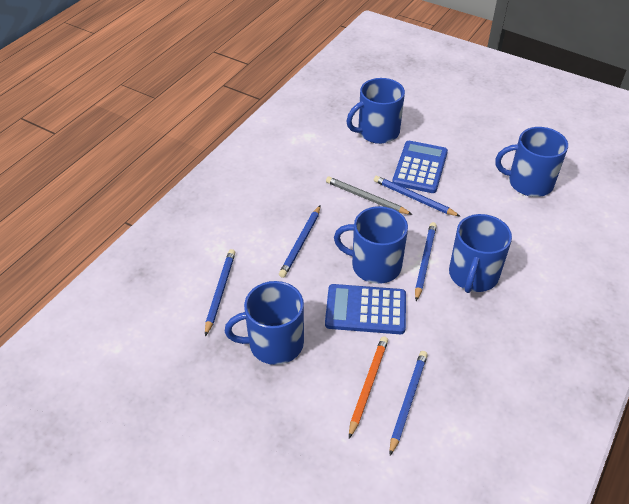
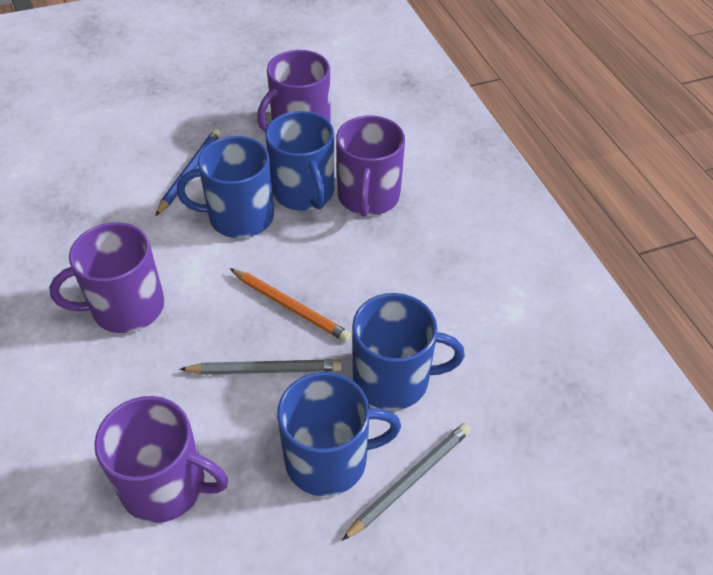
blue calculator: [325,284,406,334] [392,141,448,193] = 2 -> none = 0
blue mug: [225,281,304,365] [334,206,408,284] [346,78,405,144] [449,214,512,293] [495,127,568,197] = 5 -> [177,136,274,238] [265,111,334,211] [277,372,401,496] [352,293,465,410] = 4
blue pencil: [205,249,235,336] [279,205,321,278] [374,176,461,217] [390,351,428,455] [415,222,437,301] = 5 -> [156,129,221,216] = 1
grey pencil: [326,177,413,215] = 1 -> [179,359,342,375] [342,423,471,541] = 2
purple mug: none = 0 -> [49,222,165,333] [94,396,228,523] [257,50,331,132] [336,116,405,217] = 4

